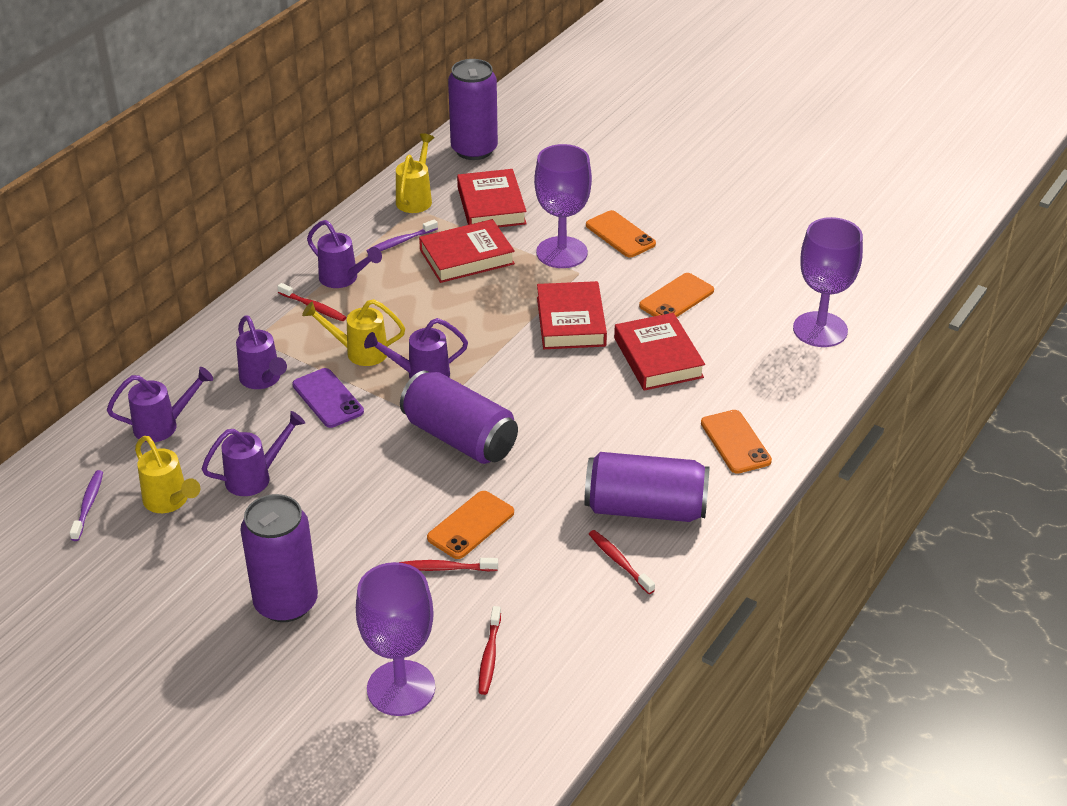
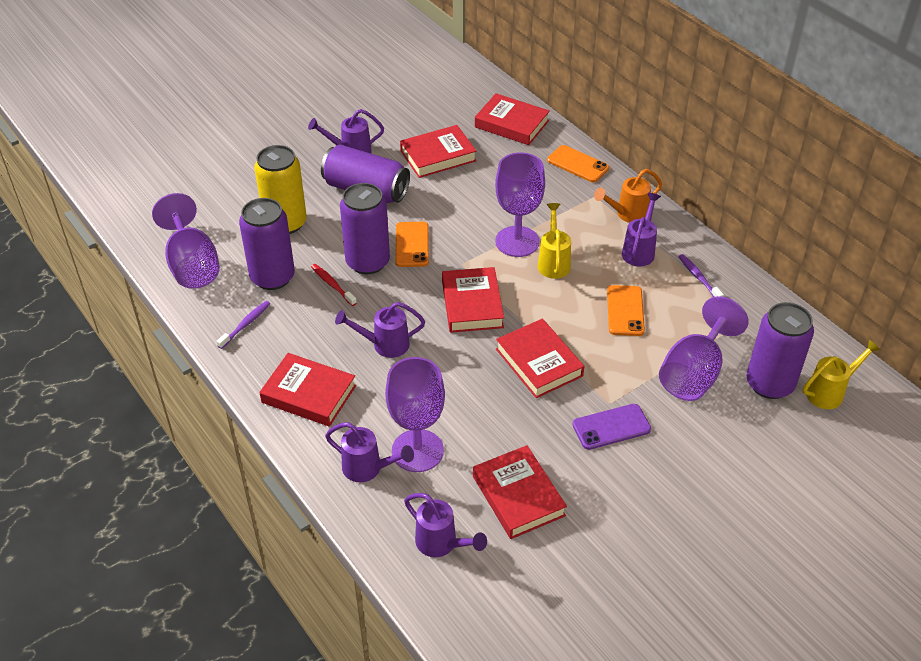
orange phone: [427,491,514,559] [586,210,656,257] [639,273,714,317] [701,410,772,474] = 4 -> [395,222,429,267] [547,145,609,182] [607,285,645,336] = 3
orange watering can: none = 0 -> [594,169,662,223] = 1
purple goblet: [356,562,435,716] [534,144,592,268] [793,217,863,347] = 3 -> [152,193,220,289] [385,357,445,472] [495,152,545,257] [659,296,748,401] = 4
red book: [419,219,515,283] [457,169,527,227] [537,281,607,349] [614,313,705,391] = 4 -> [259,353,356,427] [400,125,477,178] [442,267,504,333] [473,445,567,539] [475,93,550,145] [496,319,584,398] = 6
red toothbrush: [278,283,346,321] [399,558,498,571] [479,606,501,695] [589,530,655,594] = 4 -> [311,264,357,306] = 1
yellow can: none = 0 -> [254,145,307,234] = 1
yellow watering can: [135,436,201,513] [302,299,405,366] [396,133,435,213] = 3 -> [538,203,571,279] [803,339,881,409] = 2

